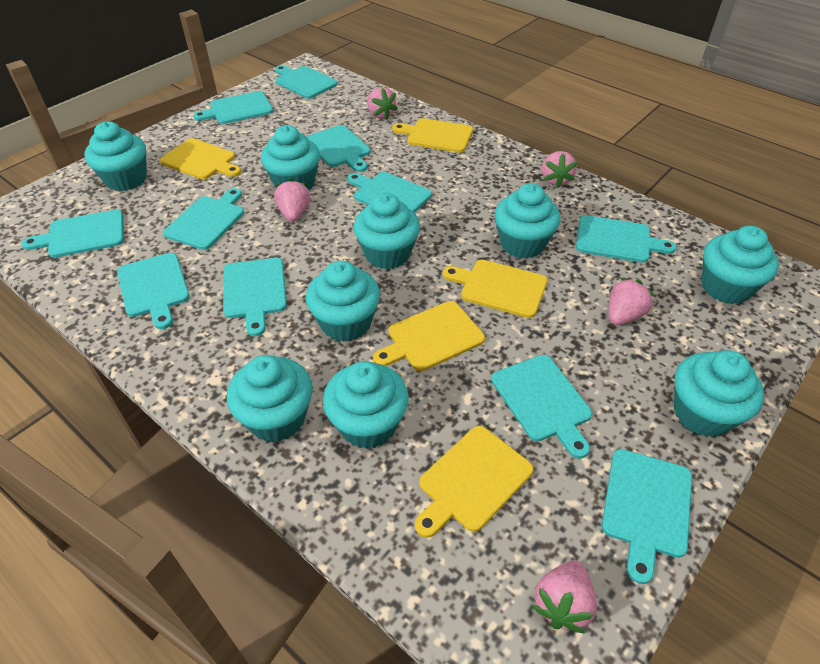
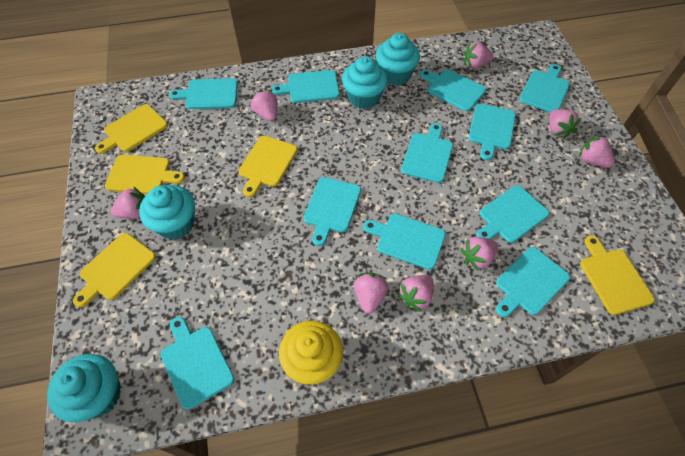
pink strawberry: [274,179,310,222] [367,87,398,120] [532,560,597,633] [542,151,577,188] [608,278,655,325] = 5 -> [111,186,145,219] [250,90,277,121] [354,273,388,314] [397,275,434,312] [460,237,498,271] [464,42,494,69] [549,109,581,139] [579,135,615,168] = 8
turquoise cupcake: [84,121,147,191] [227,355,313,442] [261,125,320,190] [306,261,380,342] [323,361,409,449] [353,193,420,269] [495,183,561,259] [674,350,764,437] [701,226,779,304] = 9 -> [47,354,121,422] [139,185,195,240] [342,56,388,109] [376,33,420,85] = 4
yellow cupcake: none = 0 -> [279,321,343,385] = 1

